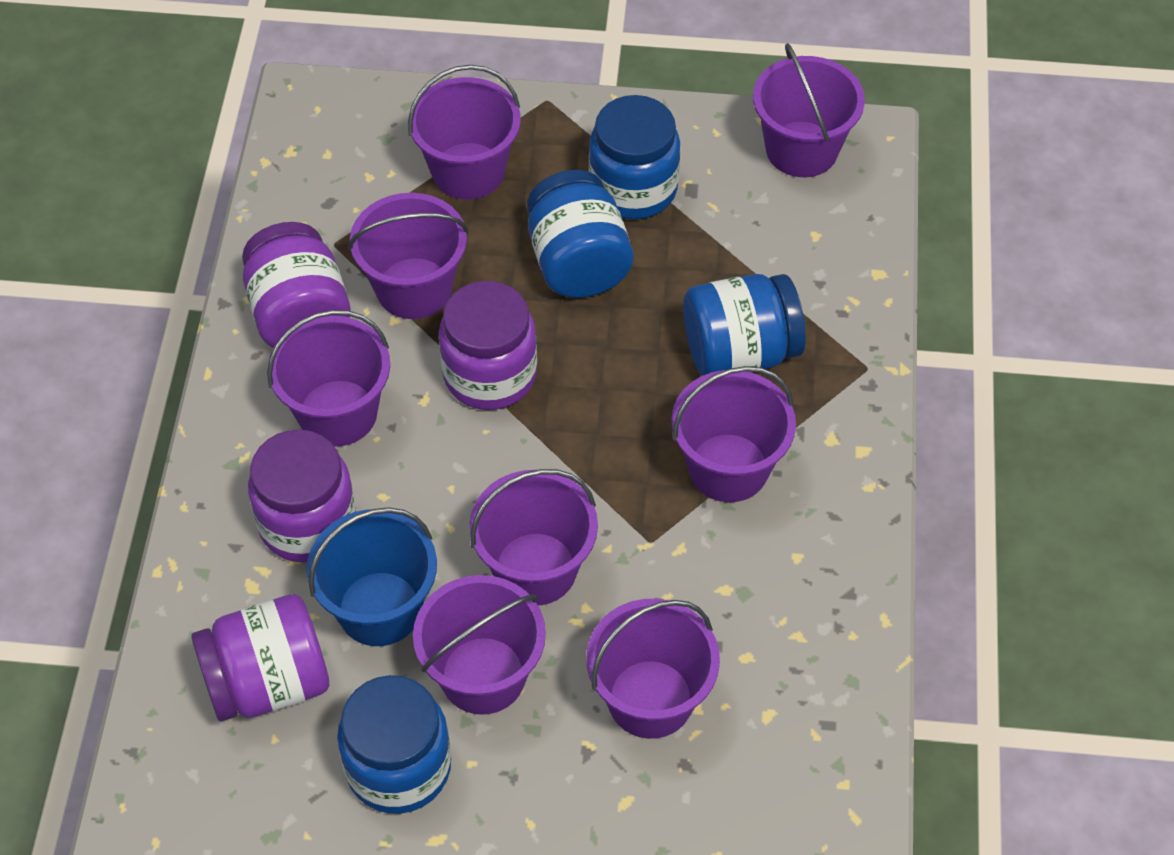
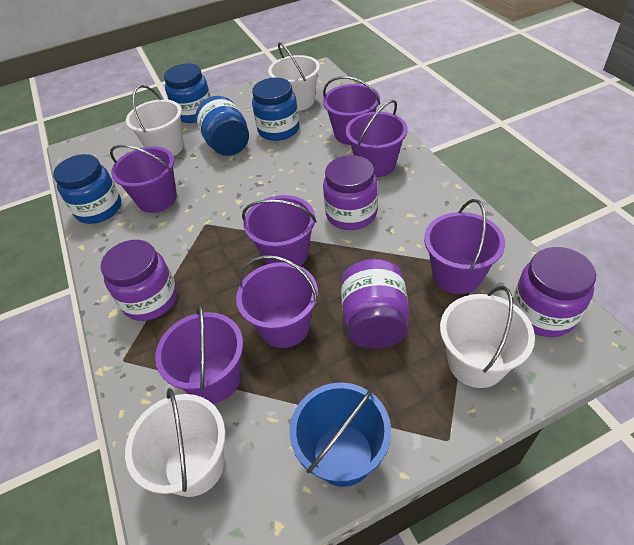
purple bucket: [267,310,390,447] [348,193,469,319] [408,65,521,200] [413,575,546,715] [470,469,598,605] [586,599,720,739] [672,366,796,502] [753,43,865,177] = 8 -> [110,145,177,213] [155,303,243,404] [236,255,318,348] [242,195,317,266] [323,76,380,145] [345,100,408,177] [424,199,505,294] = 7
white bucket: none = 0 -> [125,388,226,497] [126,85,184,156] [268,42,320,111] [440,286,535,388] = 4

